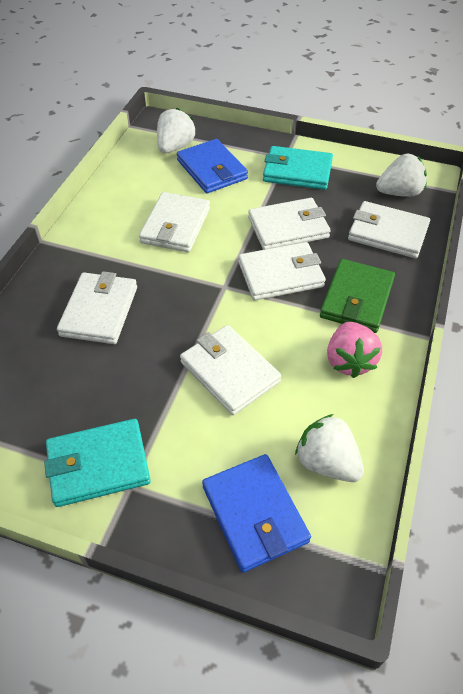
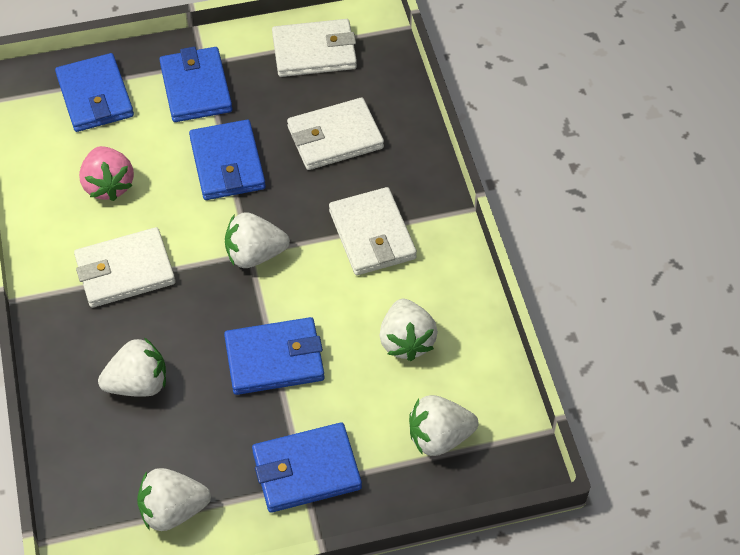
blue wallet: [177,139,248,193] [202,454,311,573] = 2 -> [55,53,134,132] [159,47,232,122] [189,120,266,200] [224,317,324,395] [252,422,362,513] = 5
green wallet: [320,259,395,333] = 1 -> none = 0
turquoise wallet: [44,419,151,507] [263,146,333,190] = 2 -> none = 0
white strawberry: [157,108,196,153] [295,414,364,482] [376,154,427,197] = 3 -> [98,338,166,397] [137,468,211,531] [225,212,290,268] [379,299,438,361] [409,395,478,456] = 5
white wallet: [57,271,137,344] [139,192,210,252] [180,325,281,415] [239,242,326,301] [248,198,331,250] [348,201,430,258] = 6 -> [74,227,176,308] [272,19,357,77] [287,97,384,170] [329,187,417,275] = 4

